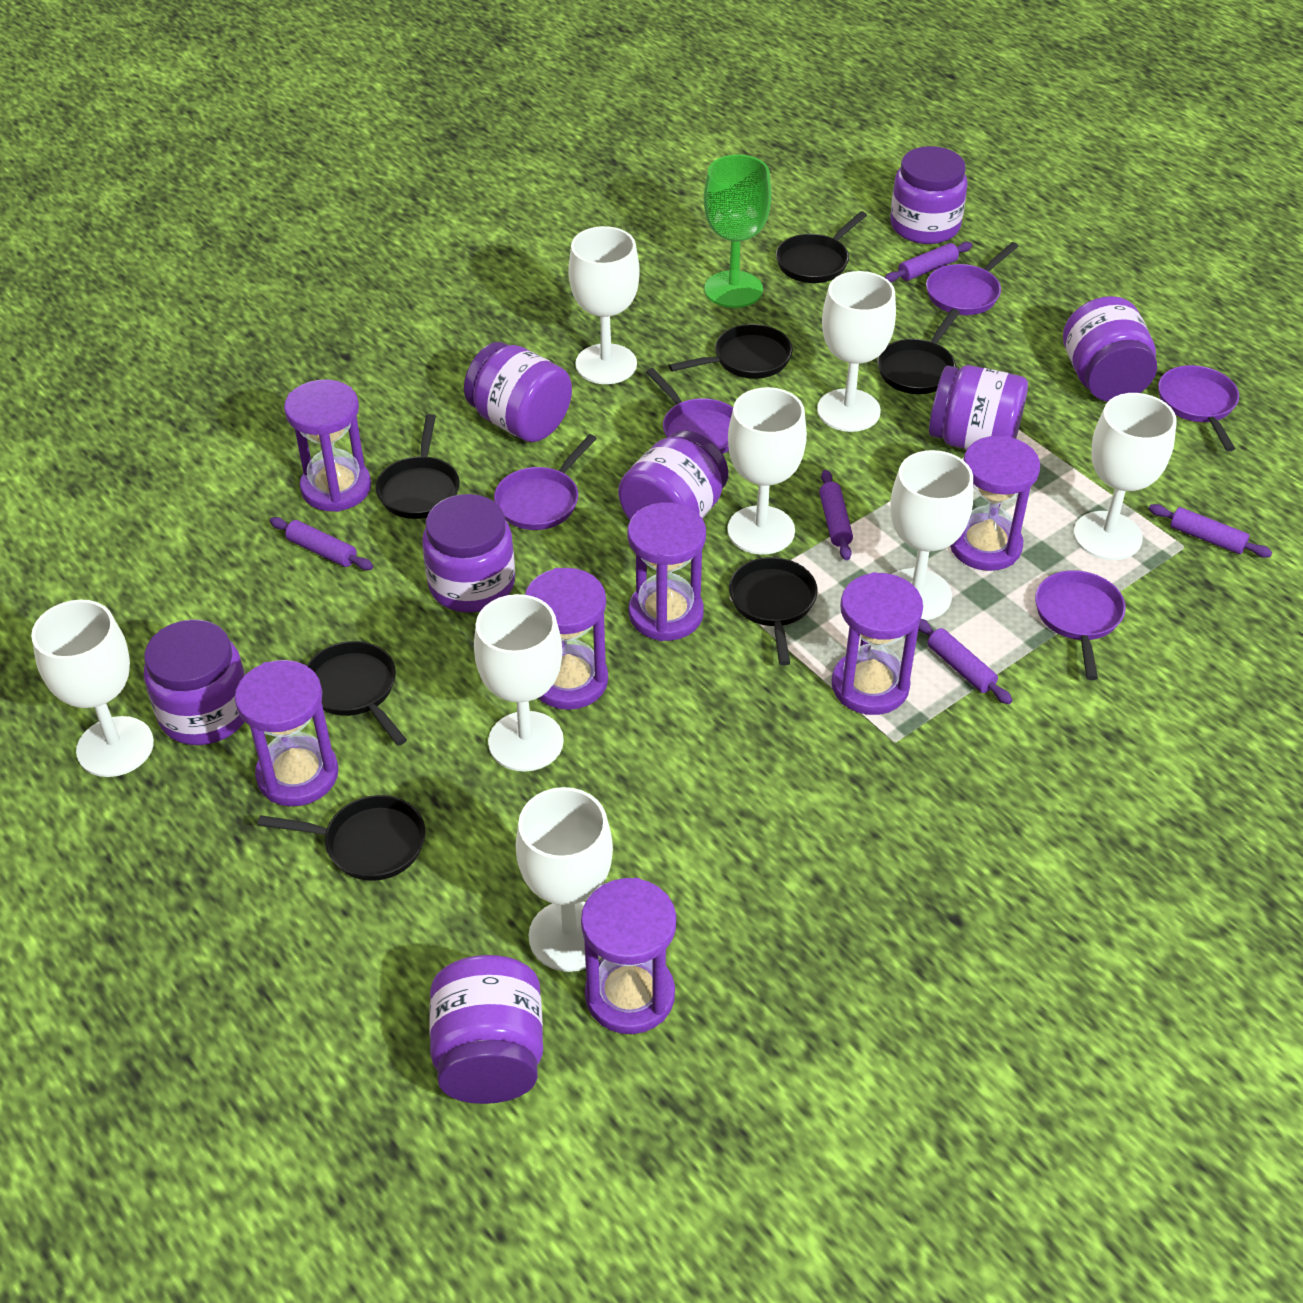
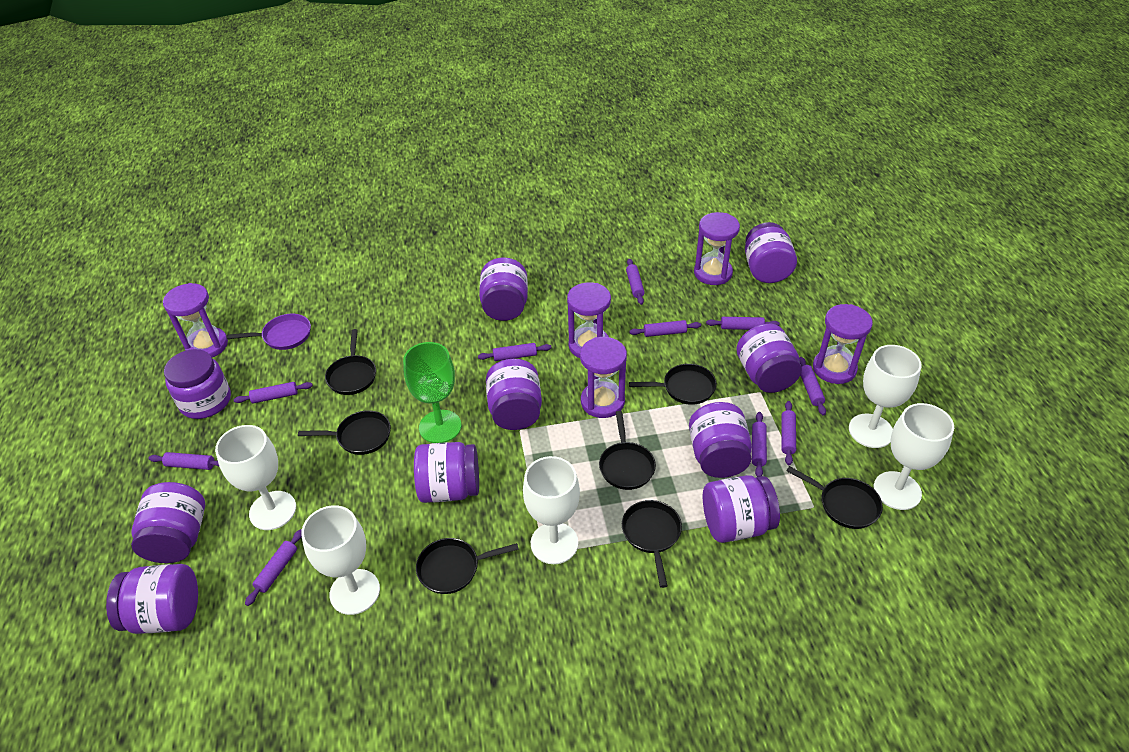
purple hourglass: [235,660,338,806] [284,380,371,512] [525,568,608,710] [581,878,676,1034] [628,502,706,641] [832,572,923,715] [950,436,1040,571] = 7 -> [163,283,228,357] [567,282,611,358] [580,337,627,418] [694,212,740,285] [813,304,873,384] = 5
purple jar: [144,619,245,745] [422,494,515,612] [429,955,543,1104] [464,342,572,442] [618,430,728,520] [890,146,968,244] [929,365,1028,450] [1063,296,1157,401] = 8 -> [106,564,198,634] [131,482,205,563] [164,349,231,419] [414,442,479,503] [479,257,528,321] [486,359,542,430] [689,402,752,478] [703,475,780,543] [736,324,802,393] [745,222,797,283] = 10
purple pan: [494,434,597,530] [646,368,733,454] [926,242,1019,315] [1035,570,1126,680] [1158,365,1239,451] = 5 -> [227,314,311,350] = 1
purple rolling pin: [270,517,373,570] [819,470,853,560] [885,242,972,282] [918,619,1012,704] [1149,504,1272,558] = 5 -> [148,452,219,470] [234,382,313,404] [245,529,302,606] [478,343,551,361] [626,259,645,305] [629,320,701,337] [706,317,780,330] [752,412,767,477] [781,401,796,465] [799,357,826,416] = 10
white goblet: [31,600,154,777] [474,594,564,772] [516,787,613,972] [568,226,640,384] [727,387,807,555] [817,271,896,432] [890,450,973,620] [1074,393,1177,560] = 8 -> [215,425,296,530] [301,505,380,615] [523,456,580,564] [849,345,922,448] [874,403,954,510] = 5

